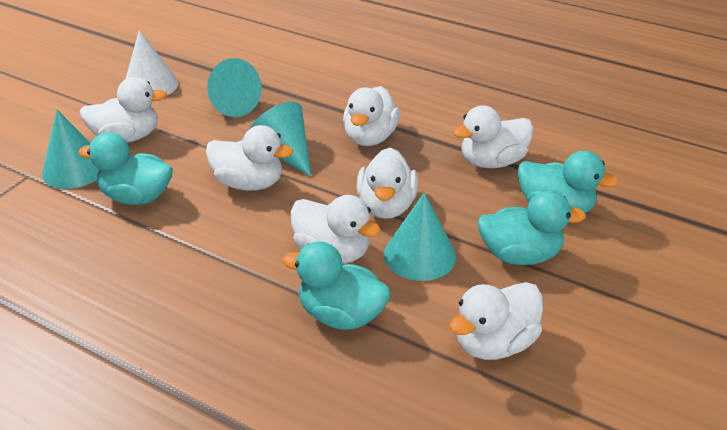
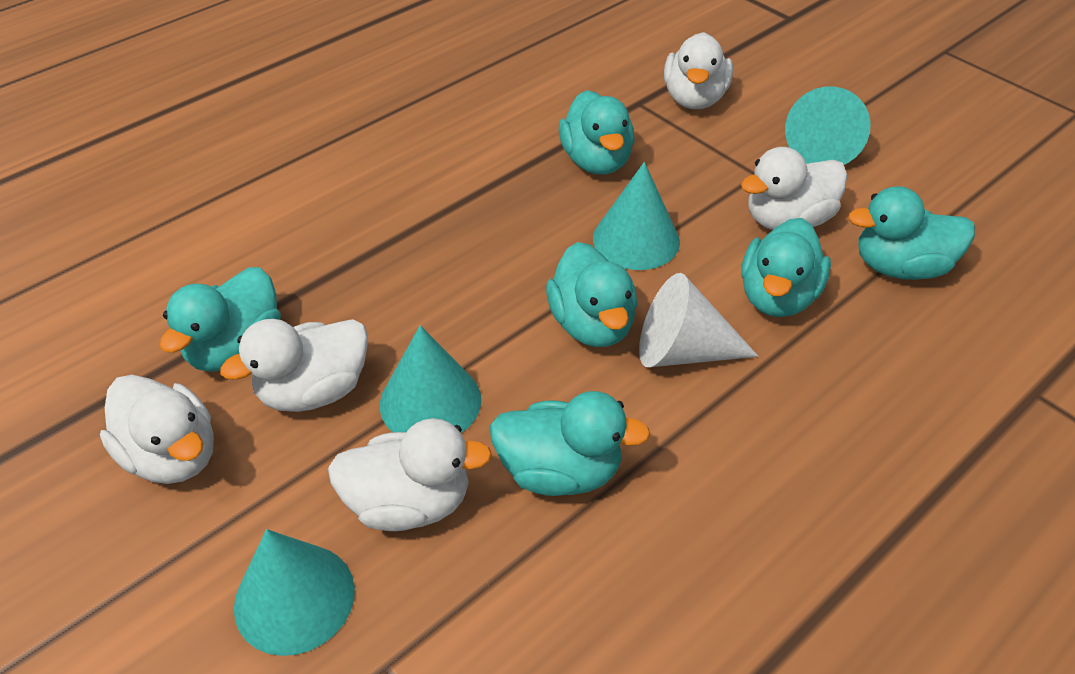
turquoise duck: [78,132,173,205] [282,241,391,330] [477,190,586,265] [518,151,618,213] = 4 -> [160,267,281,372] [490,391,651,496] [546,242,637,347] [559,90,634,175] [741,218,831,317] [848,186,975,280] = 6
white duck: [80,77,167,143] [206,125,293,191] [290,195,381,264] [343,86,400,146] [357,148,418,219] [449,282,543,360] [453,105,534,168] = 7 -> [100,375,214,484] [220,319,368,412] [328,418,492,531] [664,32,733,109] [741,147,847,230] = 5

